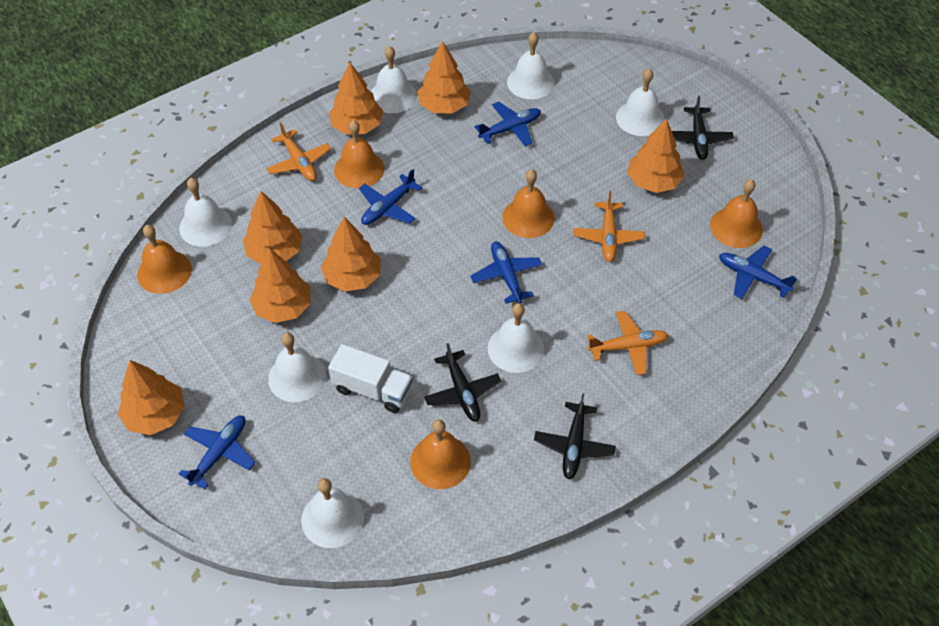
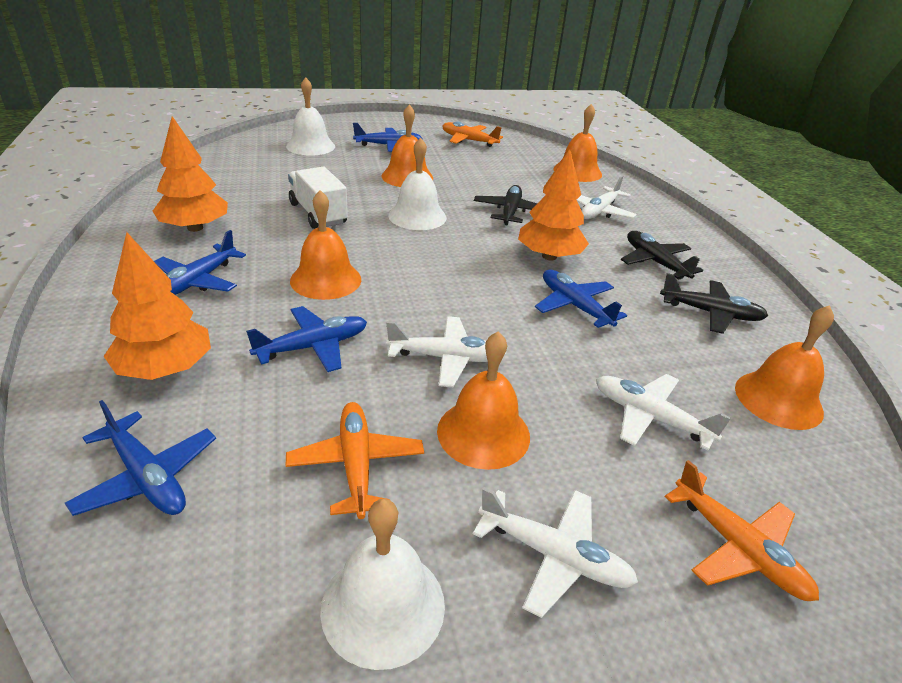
orange tree: [118,360,185,435] [243,191,303,264] [249,248,311,323] [321,217,381,292] [329,62,383,135] [417,41,471,113] [627,118,684,193] = 7 -> [104,232,211,380] [153,116,228,232] [518,149,589,260] = 3
white bell: [179,178,232,247] [268,333,326,402] [301,478,364,548] [371,46,417,113] [488,303,544,373] [507,32,554,99] [616,68,665,136] = 7 -> [286,77,335,155] [320,499,445,670] [388,137,447,230] = 3
white plane: none = 0 -> [386,316,506,387] [473,487,638,618] [577,176,637,219] [596,374,731,451] = 4

